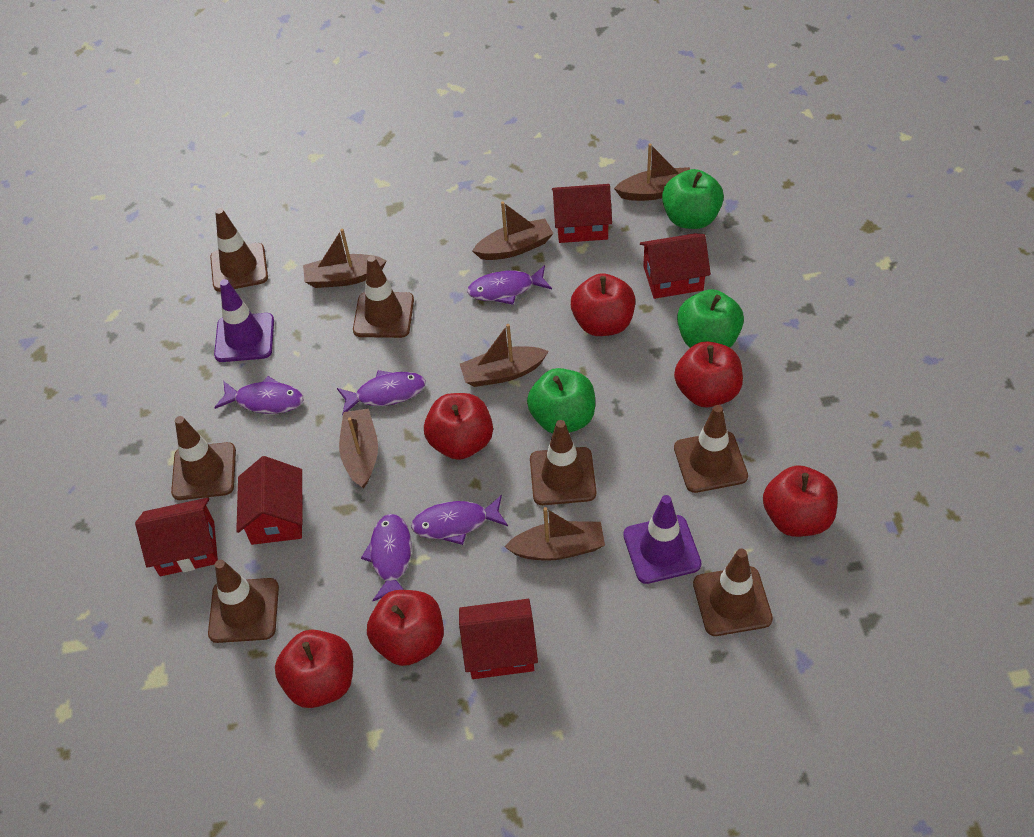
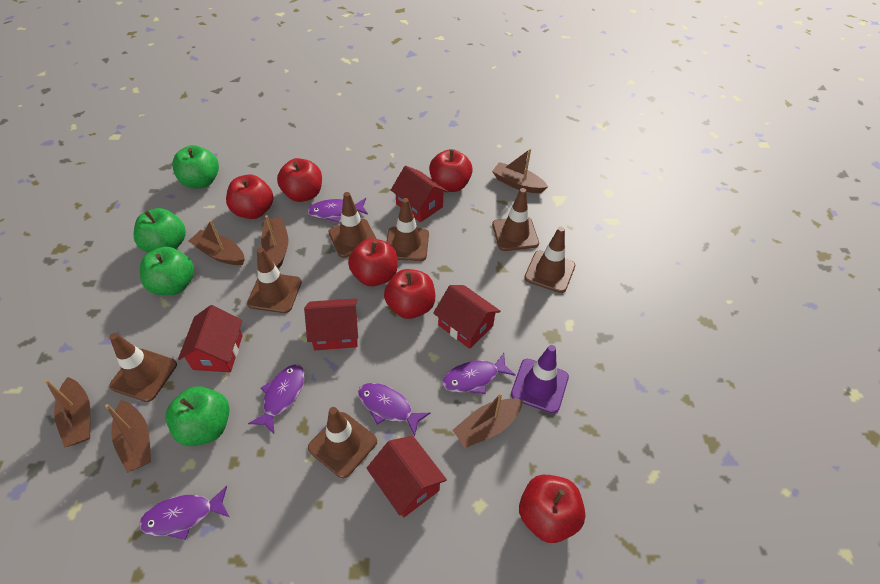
green apple: [527,368,595,434] [662,169,724,229] [677,289,744,348] = 3 -> [134,208,186,253] [140,247,194,295] [165,386,229,446] [172,145,219,188] = 4
purple traffic cone: [214,279,274,362] [623,495,702,584] = 2 -> [511,345,569,414] = 1

